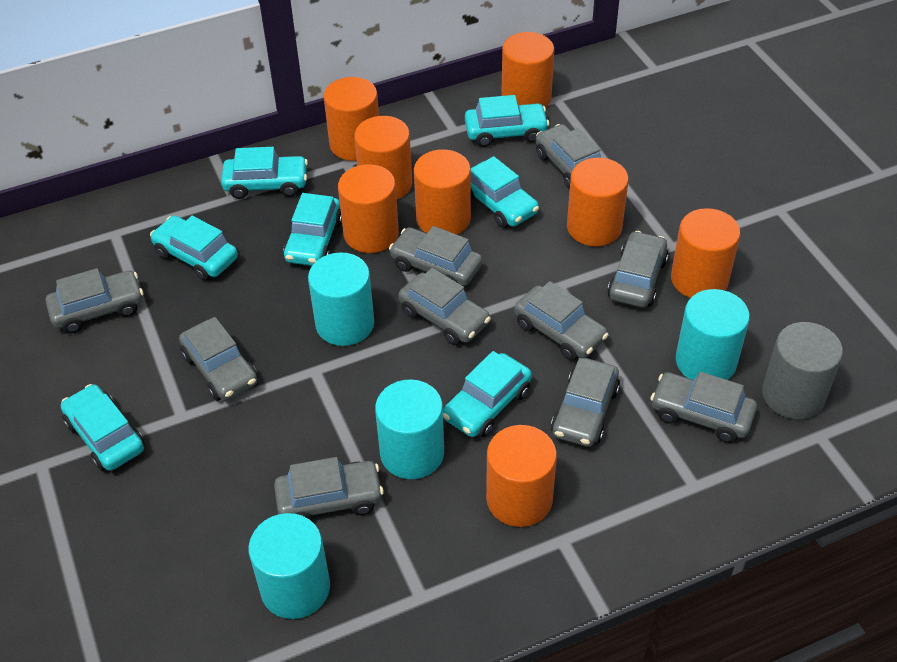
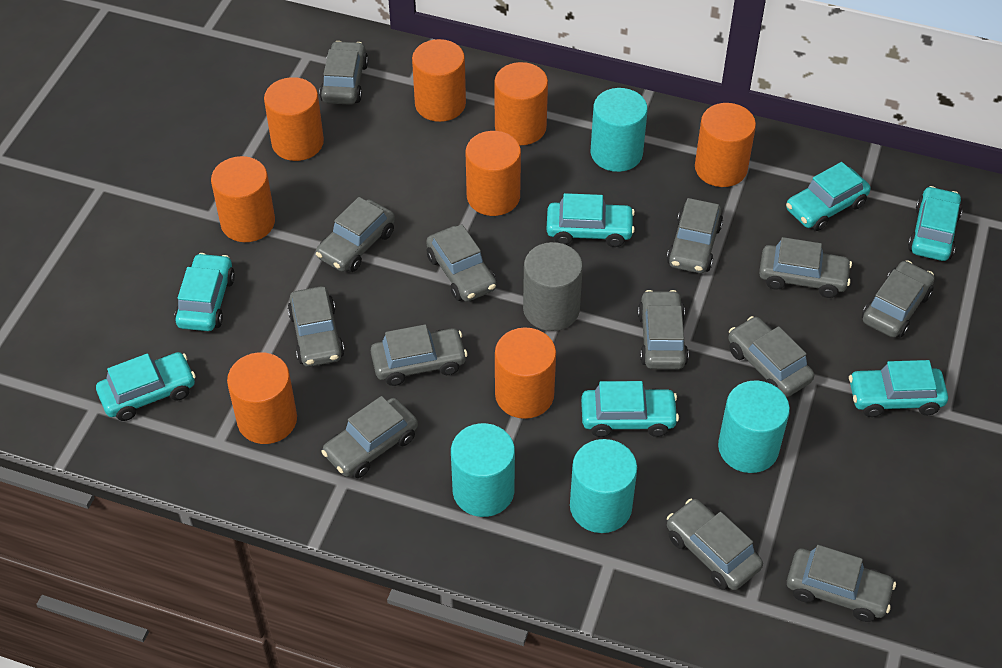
grey car: [46,268,143,333] [179,317,258,401] [274,457,384,520] [389,226,482,286] [398,268,491,345] [514,281,609,361] [536,124,601,189] [551,358,620,447] [607,231,669,308] [650,372,757,443] = 10 -> [288,286,344,367] [316,197,395,272] [319,41,368,105] [321,396,418,478] [371,324,468,386] [426,224,497,302] [638,290,689,369] [667,198,723,273] [667,498,763,590] [728,316,814,397] [759,237,852,298] [787,545,896,622] [862,260,935,338] = 13

